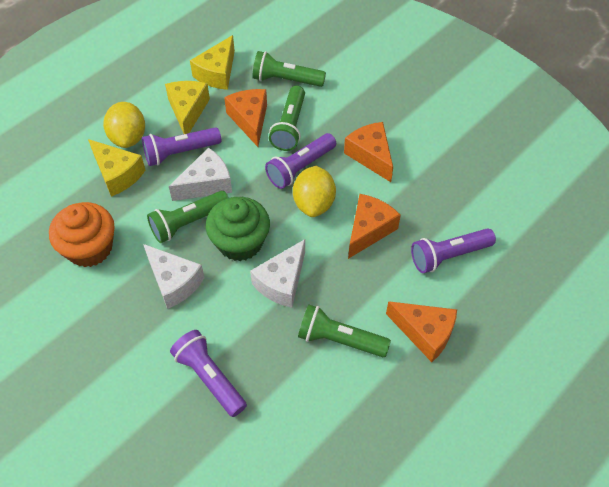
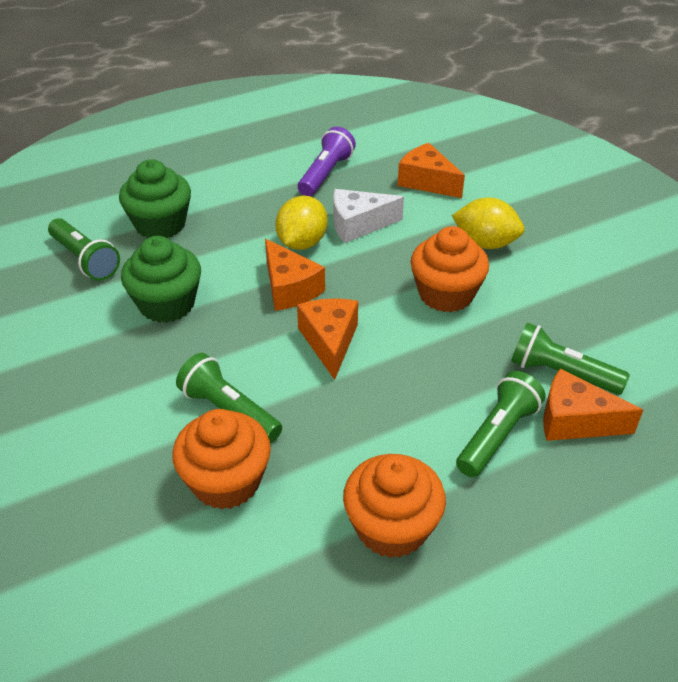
green cupcake: [206,197,270,261] = 1 -> [119,159,191,238] [121,236,201,323] = 2
orange cupcake: [49,202,115,267] = 1 -> [172,409,271,510] [343,454,446,558] [411,226,489,312] = 3
purple flashlight: [142,127,221,166] [170,330,247,417] [265,133,336,189] [411,228,496,273] = 4 -> [298,127,356,196] = 1
white cheese: [143,244,205,309] [169,148,232,201] [250,239,305,308] = 3 -> [333,189,404,243] = 1
yellow cheese: [88,139,145,197] [165,81,210,134] [190,35,235,90] = 3 -> none = 0

